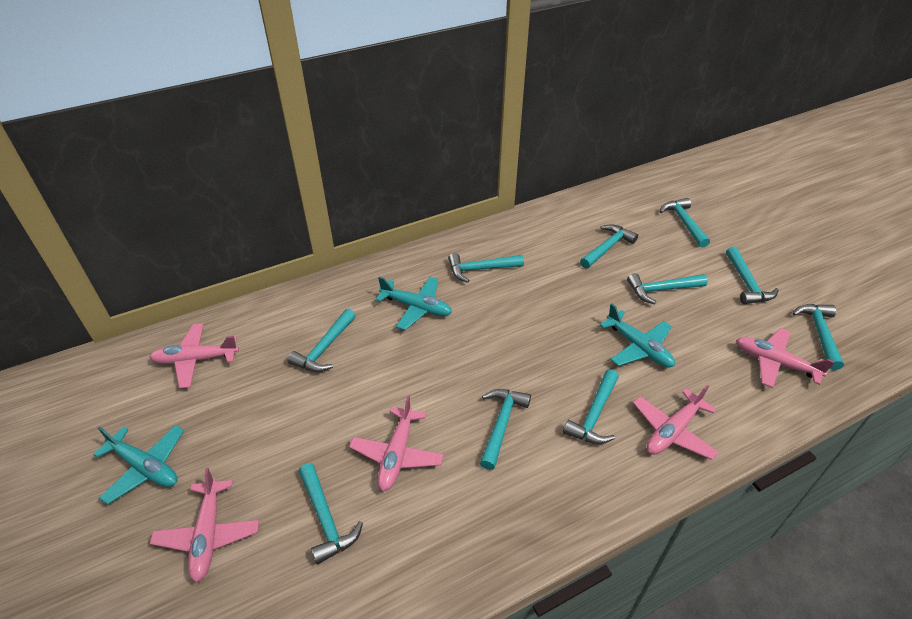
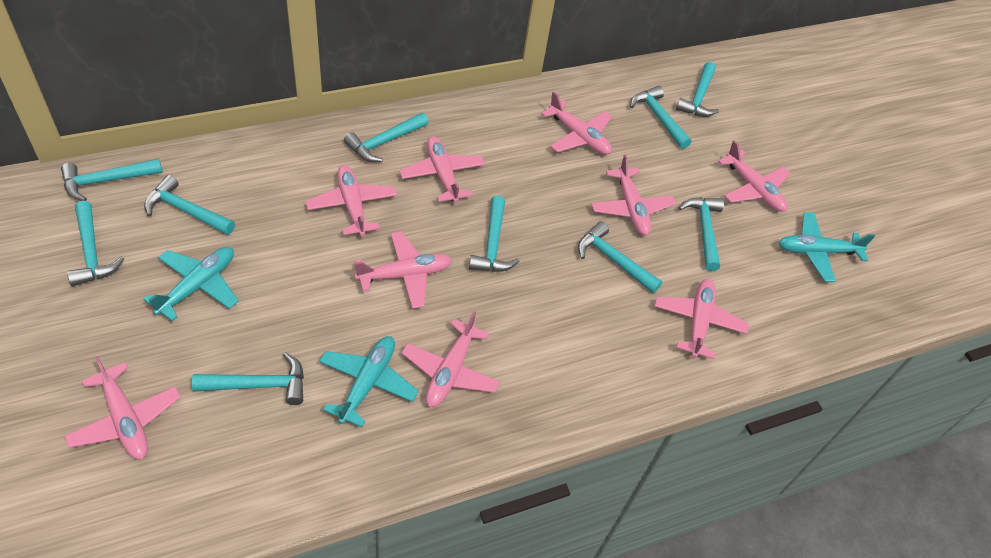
pink plane: [149,323,239,388] [150,468,259,583] [349,396,444,491] [633,385,719,460] [736,328,835,388] = 5 -> [64,356,181,459] [306,165,397,236] [354,231,452,309] [399,136,485,203] [401,311,500,407] [541,91,612,155] [591,154,676,236] [655,279,749,359] [718,140,790,212] = 9

